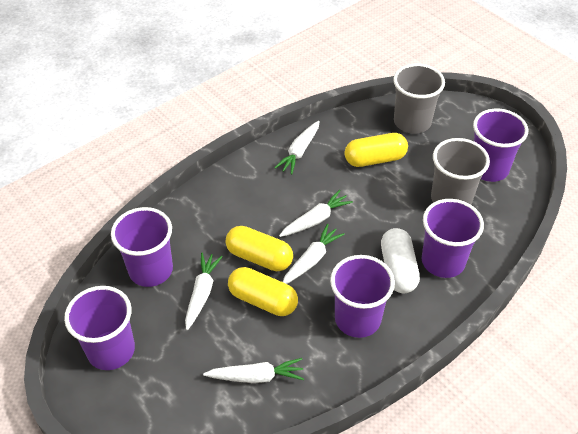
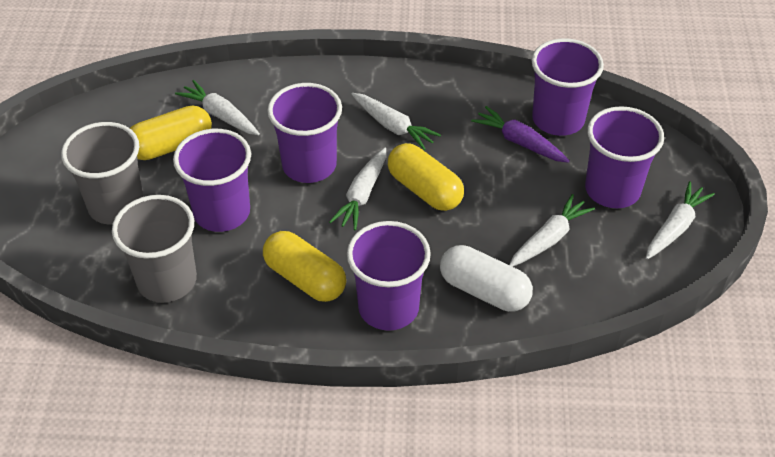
purple carrot: none = 0 -> [471,106,570,163] = 1

